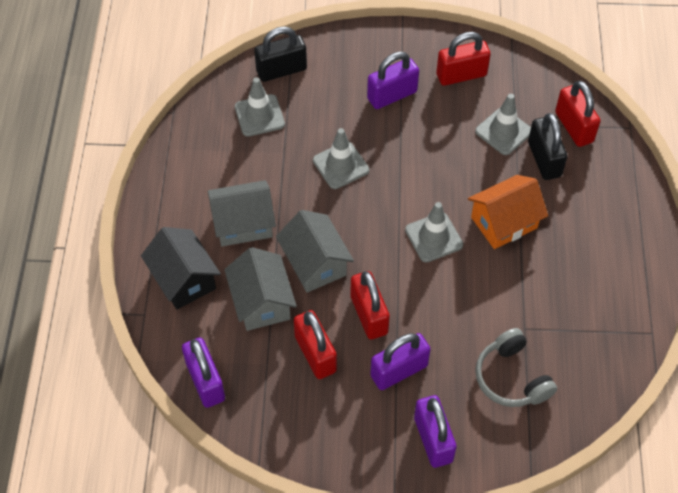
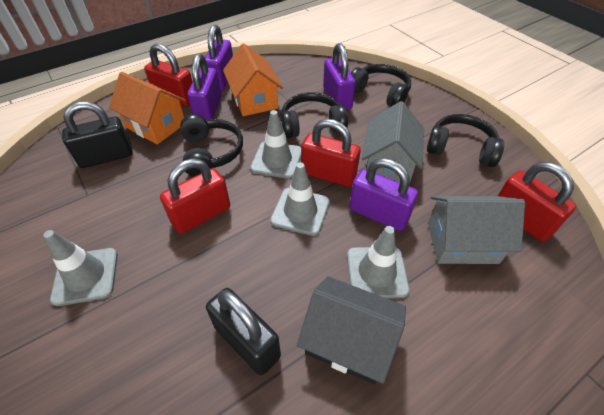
black headphones: none = 0 -> [180,114,243,177] [281,92,348,138] [351,64,411,107] [427,114,504,167] = 4
grey headphones: [475,328,557,407] = 1 -> none = 0
grey house: [208,180,276,247] [224,247,297,331] [276,210,354,293] = 3 -> [362,101,424,182] [428,196,525,264] = 2
orange house: [468,175,548,249] = 1 -> [109,72,186,145] [223,44,283,116] = 2

